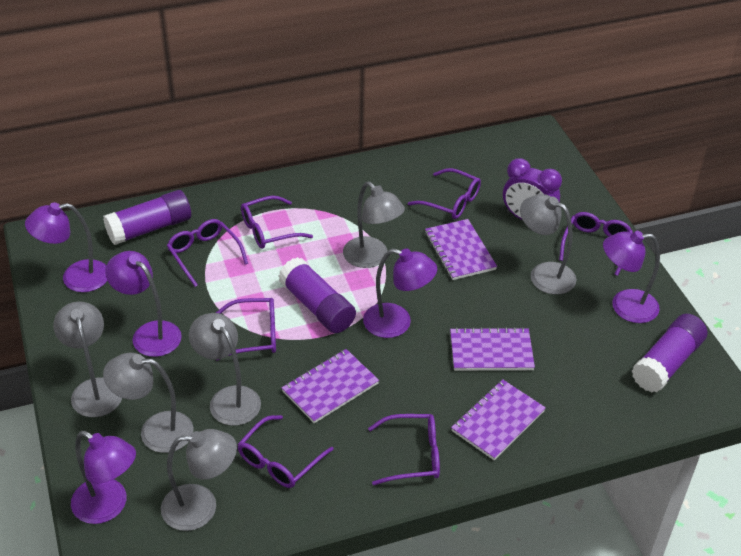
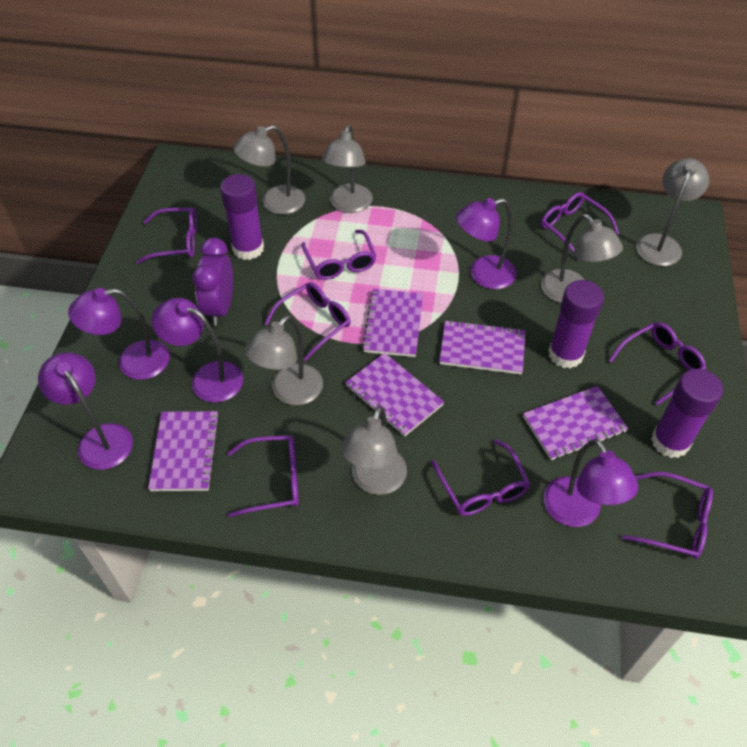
purple glasses: [167,219,248,287] [216,298,276,361] [237,415,334,488] [241,196,313,249] [368,414,440,485] [408,168,481,219] [559,212,633,276] = 7 -> [136,207,197,264] [227,435,299,517] [264,282,351,361] [302,230,376,280] [431,439,530,516] [541,192,619,260] [608,322,706,405] [622,472,713,559] = 8
purple notebook: [281,349,379,423] [425,219,497,280] [450,327,535,371] [451,379,546,460] = 4 -> [148,411,220,491] [345,353,444,437] [362,289,423,357] [439,320,525,374] [523,386,628,460] = 5

